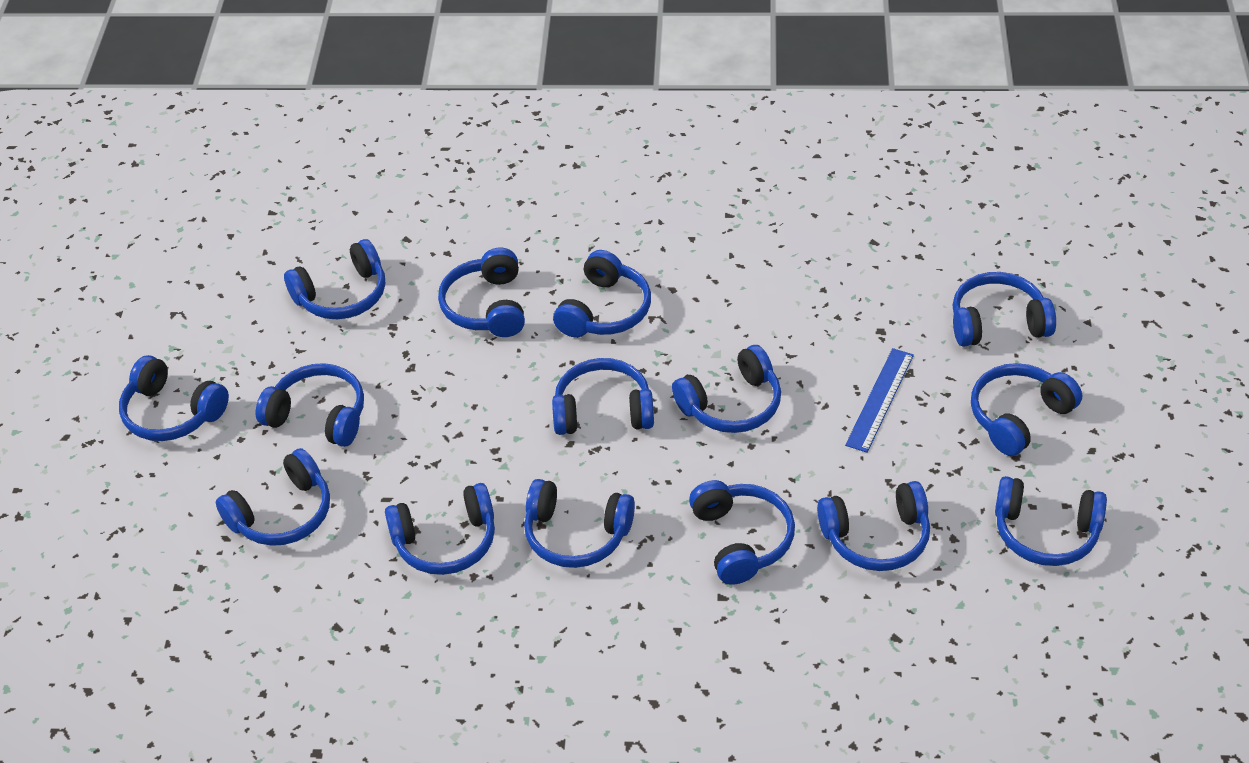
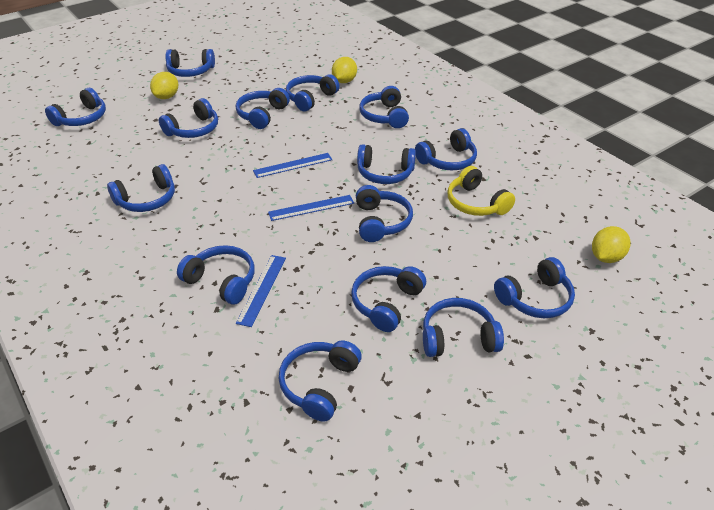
blue ruler: [845,348,914,453] = 1 -> [236,255,286,327] [253,153,332,178] [268,195,354,221] = 3
yellow headphones: none = 0 -> [447,166,515,216] = 1
yellow lemon: none = 0 -> [150,72,178,99] [332,57,357,83] [592,226,630,263] = 3

